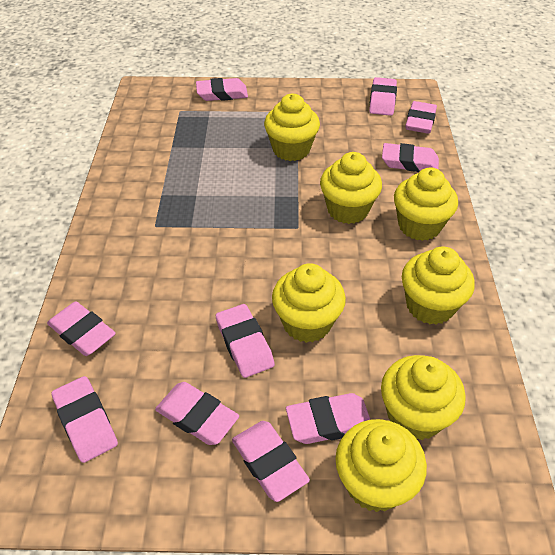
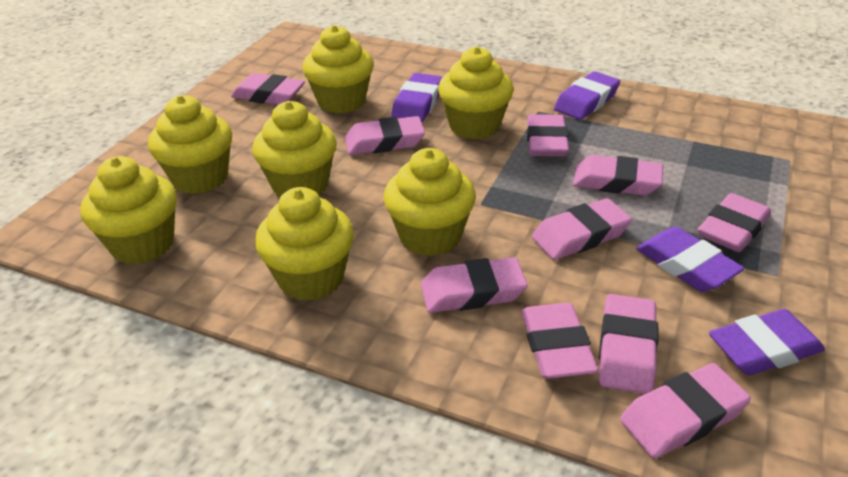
purple eraser: none = 0 -> [391,73,442,122] [554,71,620,120] [636,227,744,292] [709,309,825,375] = 4

